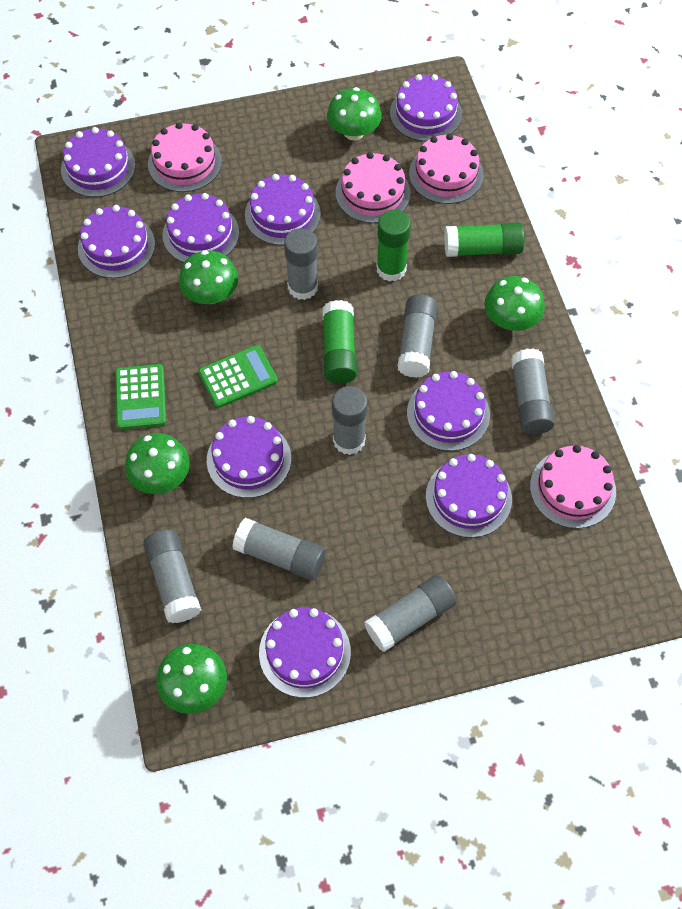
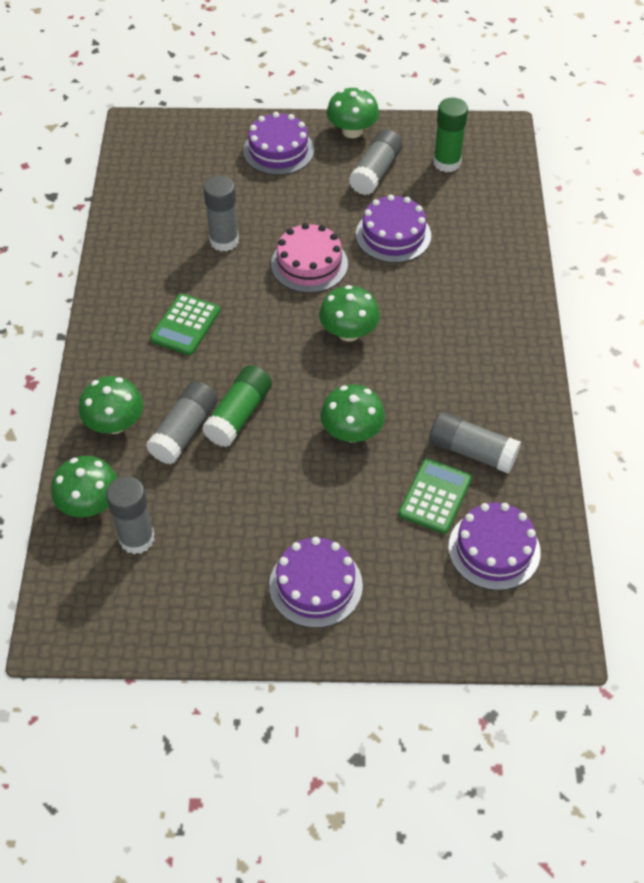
green glue stick: [322,300,357,384] [376,210,411,282] [444,222,524,257] = 3 -> [202,365,272,447] [433,98,468,172] = 2
grey glue stick: [143,529,201,623] [232,518,325,580] [284,228,318,300] [332,386,368,455] [364,574,457,652] [398,294,438,378] [511,348,555,434] = 7 -> [106,476,154,554] [146,381,218,464] [203,176,239,251] [349,129,403,195] [429,412,521,473] = 5
pink cake: [148,122,222,192] [335,152,411,223] [409,134,483,204] [530,445,616,529] = 4 -> [271,223,348,293] = 1
purple cake: [61,127,135,197] [78,205,155,278] [162,193,239,263] [207,416,291,498] [245,174,321,245] [259,607,351,698] [390,74,462,141] [407,371,490,451] [426,454,512,538] = 9 -> [243,112,314,175] [269,537,363,628] [356,194,431,263] [448,502,541,591] = 4

